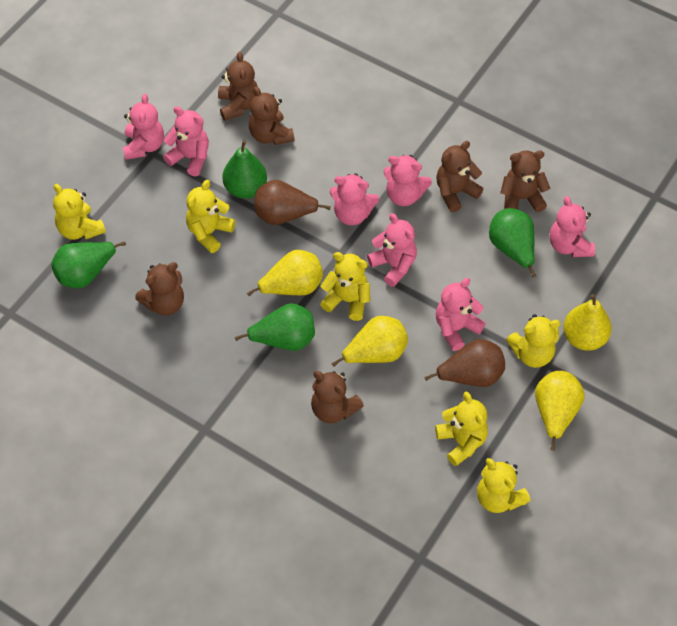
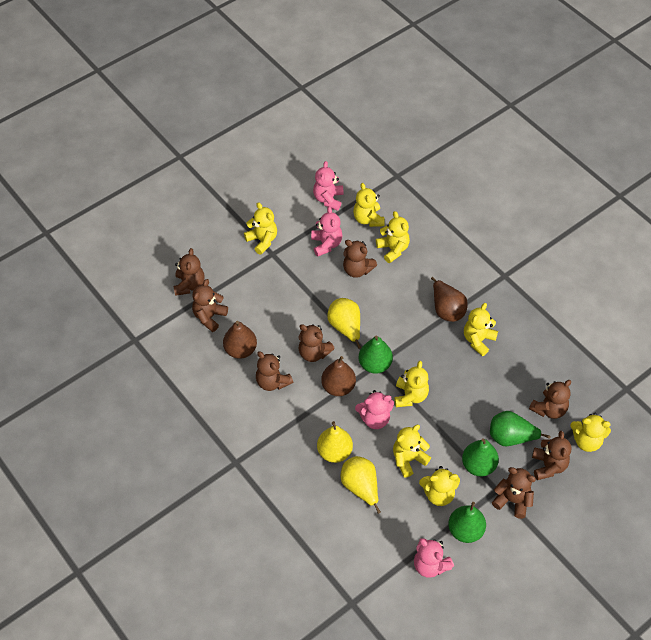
brown pear: [254,180,331,225] [424,339,505,387] = 2 -> [223,321,257,359] [321,356,356,396] [431,277,468,322] = 3
brown teddy bear: [135,262,184,315] [218,52,258,121] [249,86,295,145] [311,371,364,423] [436,141,483,212] [500,151,550,212] = 6 -> [173,248,205,296] [192,279,228,332] [256,351,293,391] [299,324,335,362] [343,240,377,278] [492,467,536,519] [529,380,571,419] [532,431,571,480] = 8
pink teddy bear: [123,94,164,160] [163,106,209,177] [330,173,379,225] [367,213,417,287] [384,155,432,206] [436,278,486,351] [550,196,595,257] = 7 -> [311,206,342,257] [313,161,344,211] [355,390,394,429] [414,538,454,578] = 4
yellow pear: [247,250,323,296] [332,316,408,367] [535,371,585,451] [563,294,612,351] = 4 -> [317,421,353,463] [327,298,361,349] [340,456,381,514] = 3
yellow teddy bear: [53,184,106,240] [186,180,235,253] [320,252,370,321] [435,392,488,466] [477,458,530,513] [506,314,561,368] = 6 -> [244,202,277,255] [353,183,384,227] [376,211,410,263] [393,425,431,477] [394,361,429,407] [419,466,460,506] [464,303,498,356] [570,413,611,452] = 8

